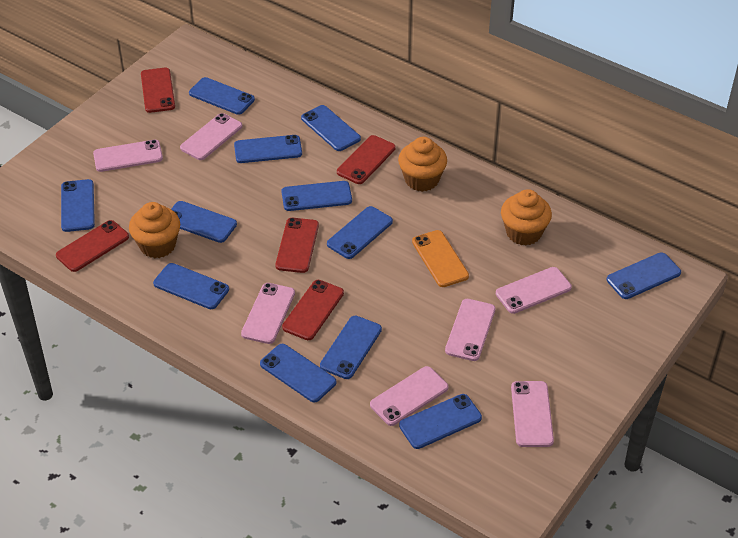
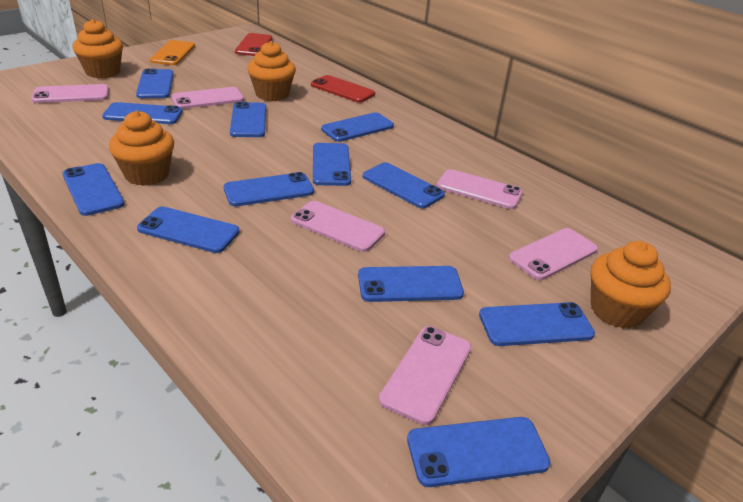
orange cupcake: [129,202,180,258] [398,137,447,192] [501,189,552,246] = 3 -> [73,19,123,78] [109,111,174,186] [247,41,296,101] [591,241,671,329] = 4
pink phone: [93,140,163,172] [180,113,242,160] [241,283,295,344] [370,366,449,426] [445,299,495,361] [496,267,572,314] [511,381,554,447] = 7 -> [31,84,109,103] [171,87,244,109] [291,201,385,252] [379,326,471,425] [437,169,523,209] [509,228,598,280] = 6
red phone: [56,220,129,272] [141,68,175,113] [275,218,319,273] [282,280,344,340] [337,135,396,184] = 5 -> [235,33,272,56] [311,75,375,103] = 2

